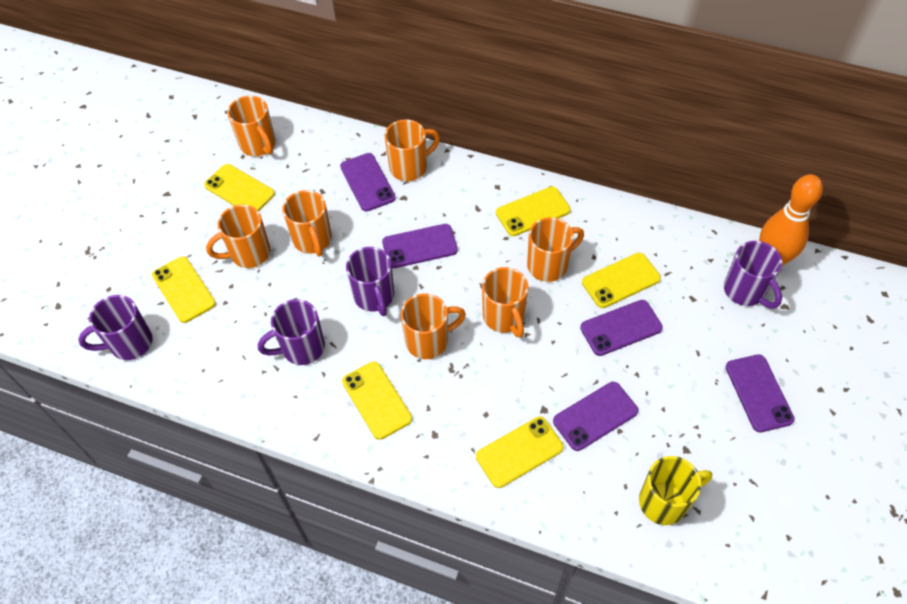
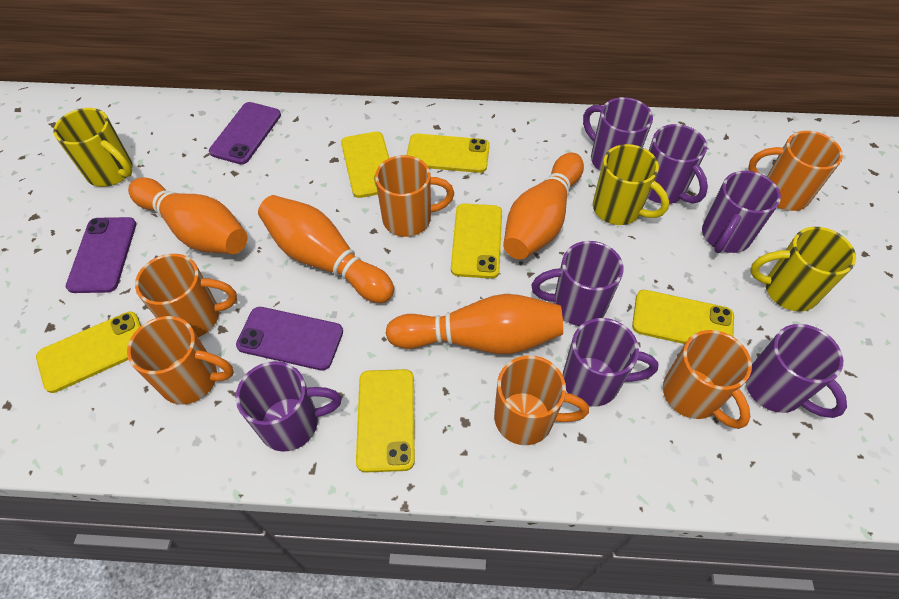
orange bowling pin: [759,174,823,266] = 1 -> [128,178,248,254] [258,195,394,303] [386,294,563,354] [503,153,584,259] = 4
orange mug: [206,204,271,268] [227,96,276,156] [282,190,332,257] [384,119,440,181] [401,293,466,359] [482,267,529,338] [527,217,584,282] = 7 -> [127,316,234,405] [135,254,237,337] [375,155,454,237] [494,355,589,445] [663,330,752,429] [748,131,843,211] = 6
purple mug: [78,295,153,360] [258,299,325,365] [346,247,394,316] [724,241,782,308] = 4 -> [236,361,341,451] [532,241,624,326] [563,318,658,406] [583,97,653,171] [647,124,708,204] [702,171,781,253] [746,324,847,418] = 7
purple phone: [340,153,396,211] [382,224,458,268] [553,382,638,451] [580,300,663,356] [726,354,795,432] = 5 -> [66,217,136,293] [209,102,281,164] [236,307,343,371] = 3
yellow mug: [639,456,712,525] = 1 -> [53,108,133,187] [593,144,669,225] [750,227,856,312] = 3

